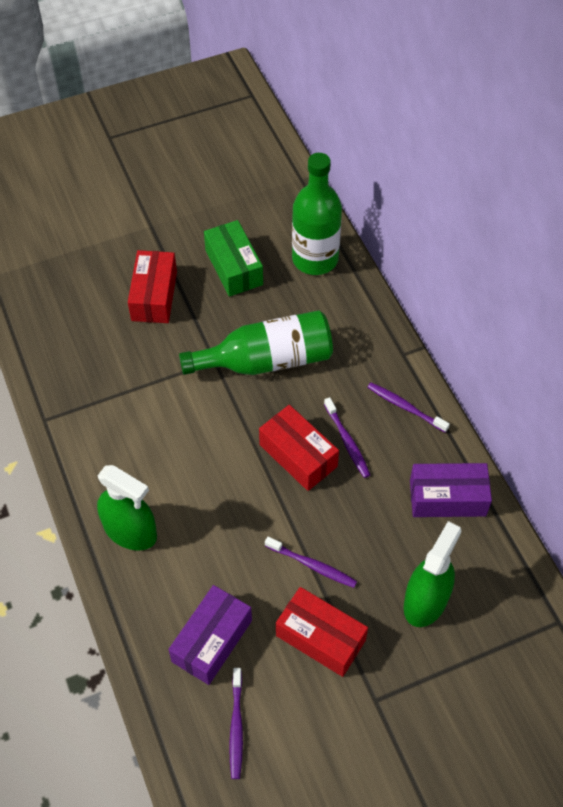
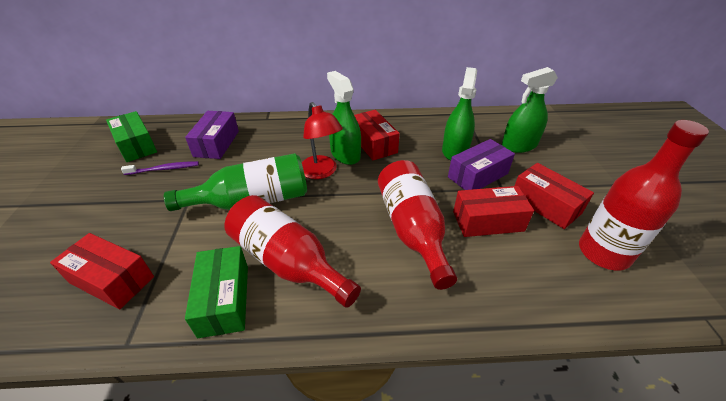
green bottle: [179,310,333,375] [292,153,342,275] = 2 -> [164,153,307,211] = 1
green box: [204,220,263,297] = 1 -> [106,111,157,162] [185,246,248,338] = 2
green spray bottle: [97,465,157,550] [404,521,461,627] = 2 -> [327,71,361,165] [442,67,477,161] [502,67,558,153] = 3
purple toothbrush: [229,668,243,779] [265,537,357,588] [324,397,370,478] [367,383,450,433] = 4 -> [121,161,199,175] = 1
red bottle: none = 0 -> [224,195,361,308] [378,160,457,290] [579,120,709,271] = 3
red box: [128,250,177,323] [259,405,339,491] [276,587,368,677] = 3 -> [50,233,154,309] [354,110,400,160] [453,186,534,237] [515,163,594,229] = 4
red lamp: none = 0 -> [302,102,343,179] = 1

